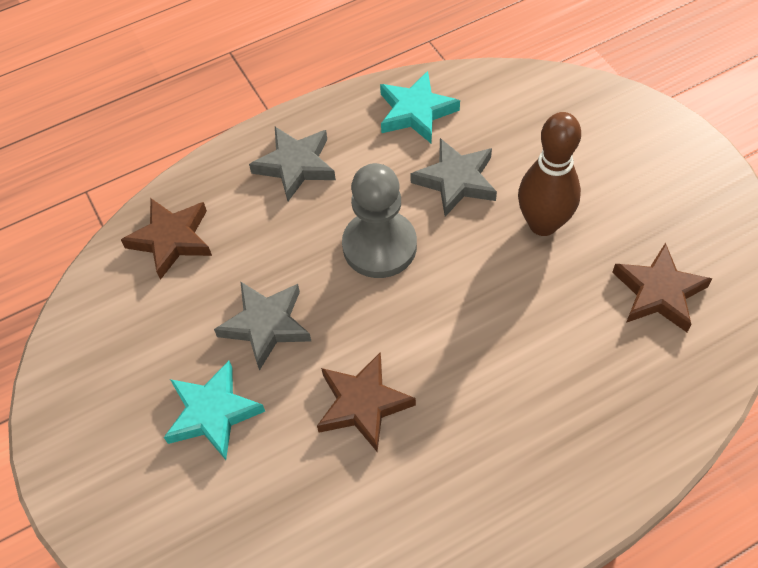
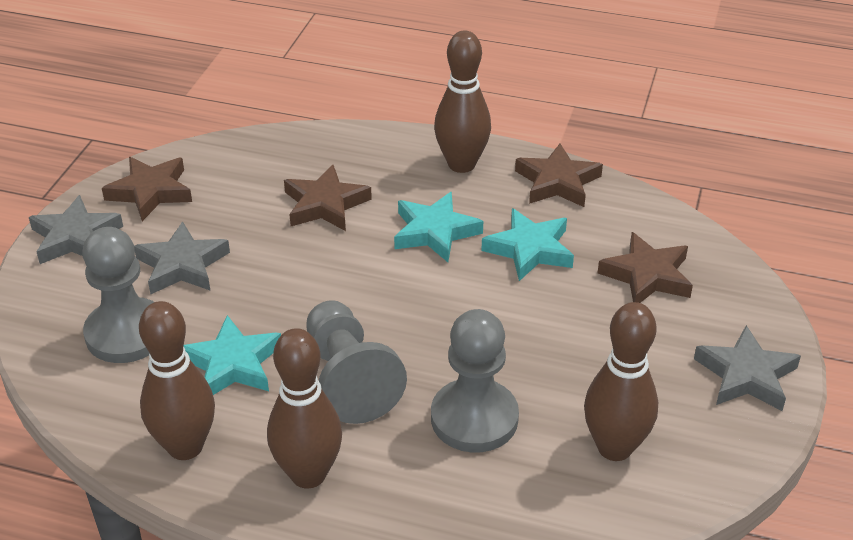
brown bowling pin: [518,112,581,236] = 1 -> [139,301,215,460] [267,328,342,488] [434,31,491,173] [584,302,658,461] = 4
brown star: [121,198,212,280] [317,352,416,452] [612,243,712,332] = 3 -> [102,157,192,221] [284,165,372,231] [515,144,603,207] [598,232,693,303] = 4
grey pawn: [342,163,417,278] = 1 -> [82,227,154,363] [307,300,407,424] [431,309,519,452] = 3
turquoise star: [164,361,265,460] [380,71,460,143] = 2 -> [184,315,281,395] [394,192,483,262] [481,208,574,281] = 3

